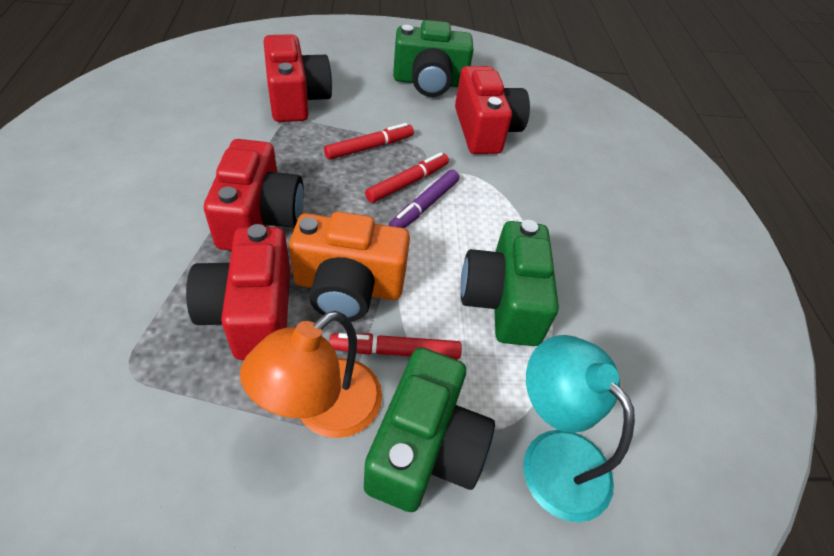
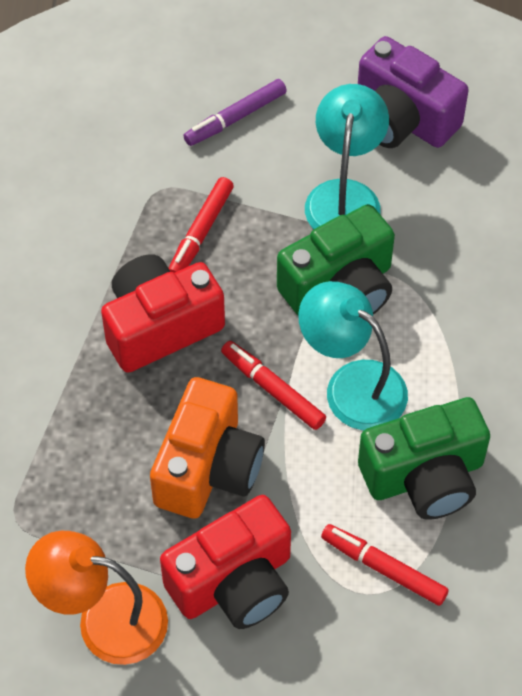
green camera: [364,347,495,512] [393,20,474,97] [460,220,559,346] = 3 -> [277,204,395,315] [358,397,490,520] = 2
purple camera: none = 0 -> [358,36,469,148] = 1
red camera: [186,224,290,360] [204,139,304,251] [264,34,332,122] [455,66,530,154] = 4 -> [101,254,225,373] [160,495,291,629] = 2
turquoise lamp: [523,335,635,522] = 1 -> [298,281,408,430] [305,84,389,229] = 2

